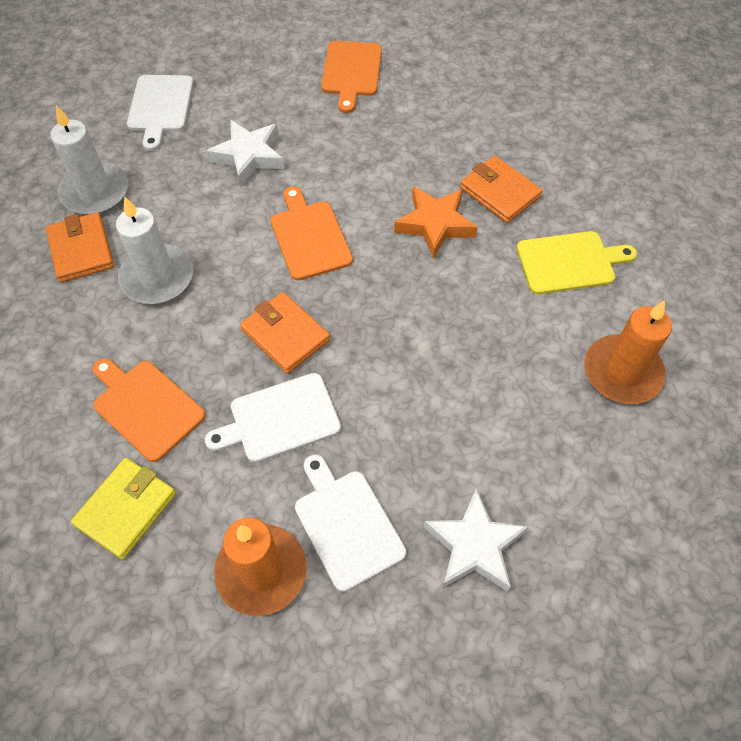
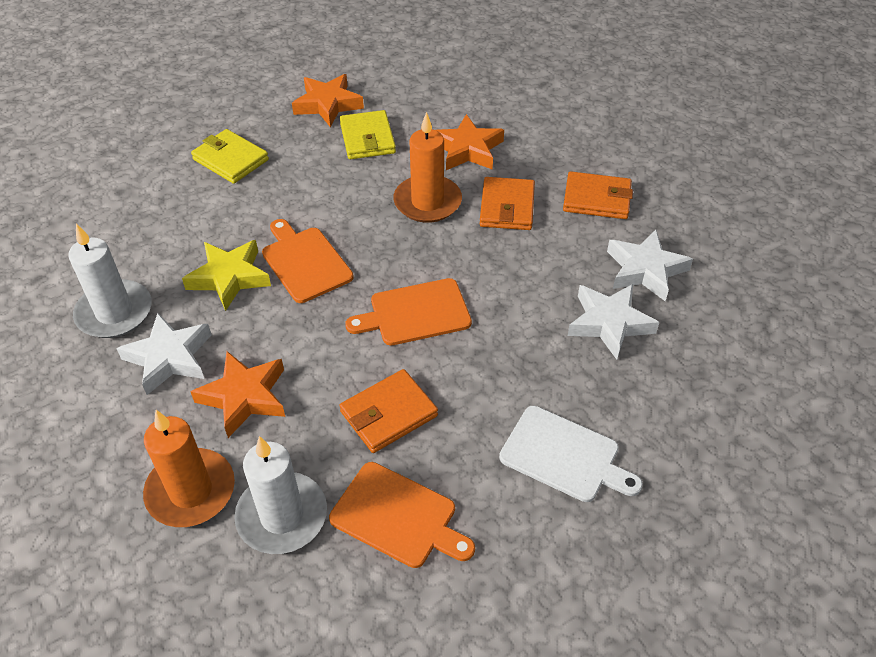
orange star: [394,186,478,259] = 1 -> [190,351,285,438] [292,74,364,127] [436,114,504,170] = 3
white cutting board: [127,75,194,151] [205,373,341,463] [295,455,406,592] = 3 -> [499,406,643,502] = 1
white star: [206,120,284,186] [424,489,528,592] = 2 -> [116,313,212,395] [568,284,659,360] [607,230,693,301] = 3
yellow cutting board: [517,231,637,294] = 1 -> none = 0
yellow star: none = 0 -> [182,240,271,311] = 1
yellow wallet: [71,458,176,560] = 1 -> [191,129,269,184] [340,110,396,159] = 2

